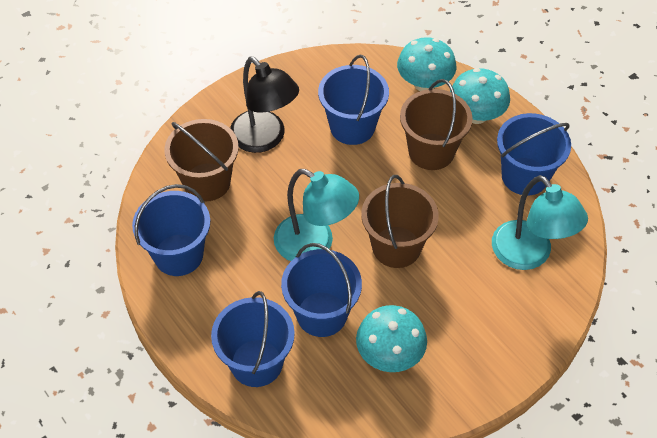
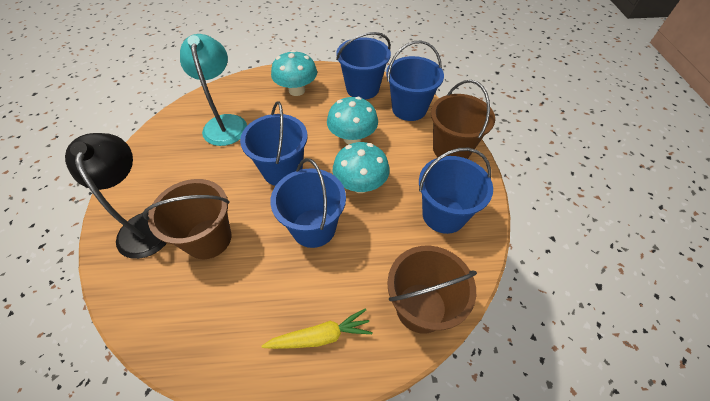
turquoise lamp: [274,169,359,261] [492,175,588,270] = 2 -> [180,34,247,146] = 1
yellow carrot: none = 0 -> [261,308,373,349] = 1

